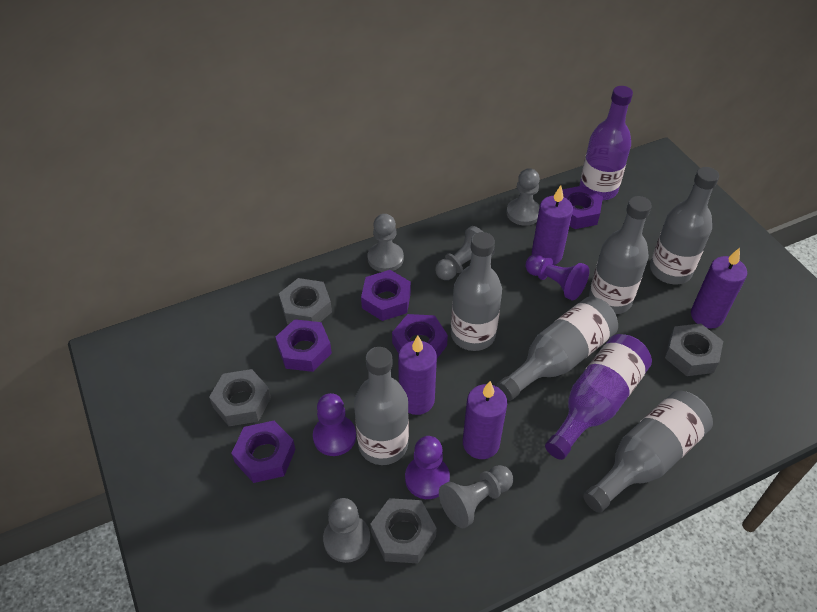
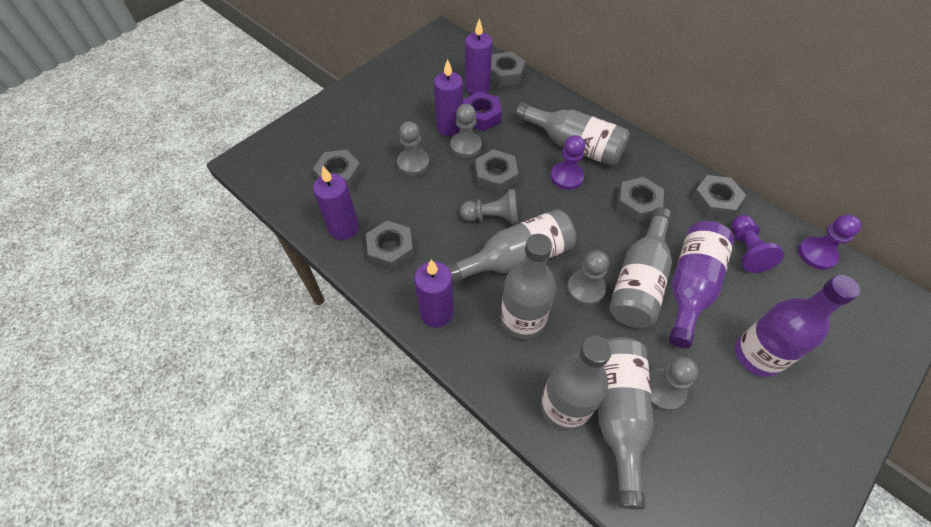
grey nut: [209,369,271,426] [279,278,332,324] [370,498,437,563] [665,324,723,376] = 4 -> [313,150,362,190] [366,221,414,271] [475,149,519,194] [491,52,526,87] [616,177,664,223] [691,175,746,220] = 6
purple nut: [231,421,296,483] [275,319,332,372] [361,270,411,321] [392,314,448,358] [562,185,603,229] = 5 -> [463,92,502,131] = 1

